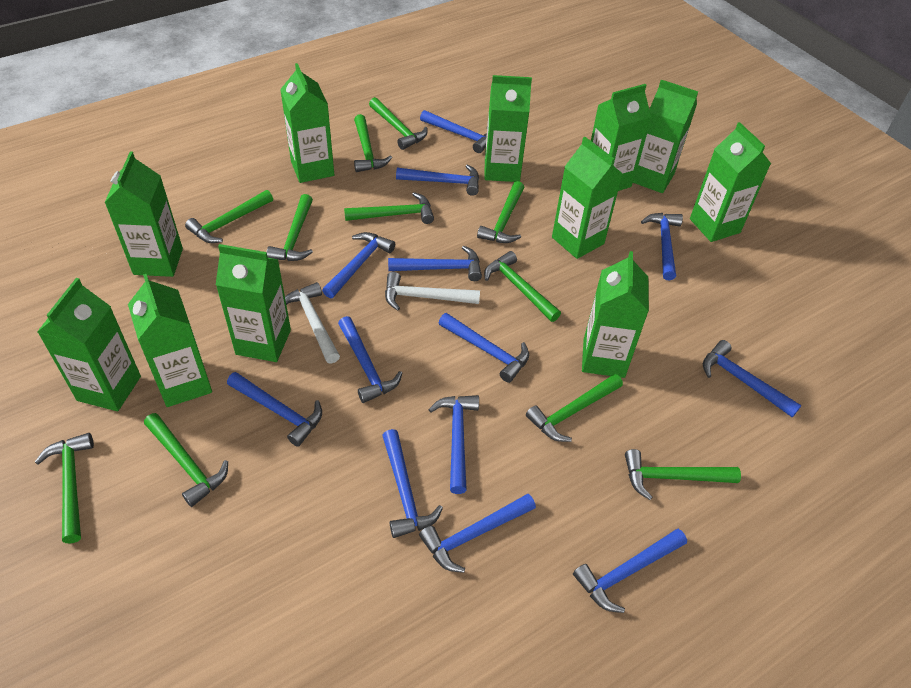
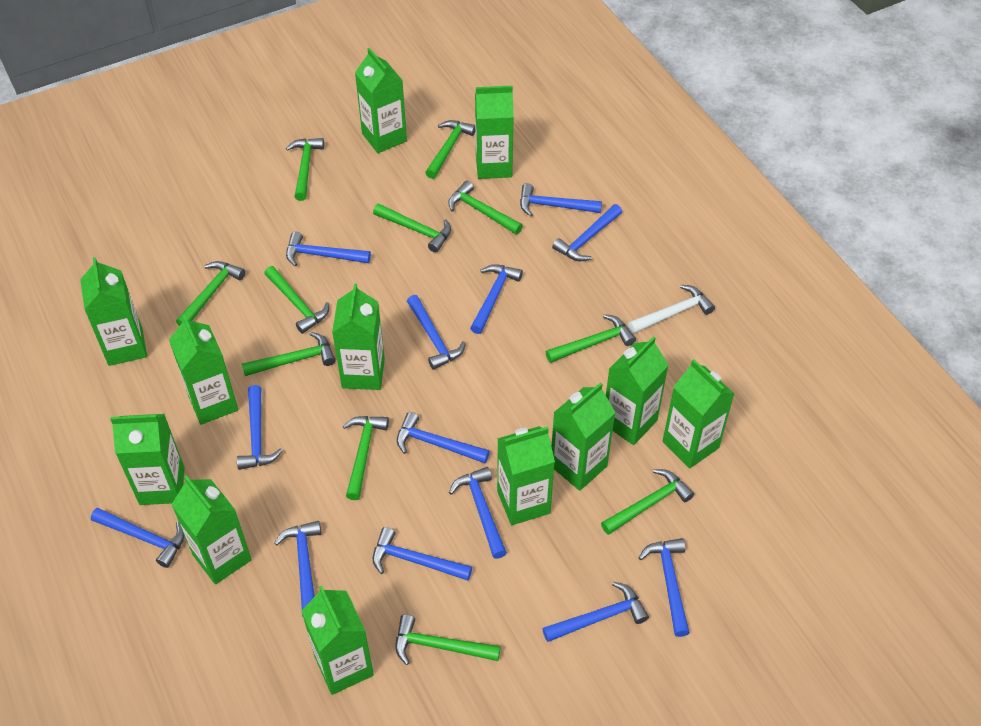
green carton: [37,278,141,411] [105,151,183,277] [128,274,212,407] [216,244,291,362] [280,63,334,183] [484,75,532,182] [552,137,623,259] [582,251,649,378] [591,84,651,191] [633,80,698,193] [690,122,771,242] = 11 -> [80,257,147,366] [110,414,185,505] [169,315,238,425] [171,475,252,584] [301,586,374,695] [332,283,385,390] [355,48,407,153] [475,86,514,179] [497,426,555,525] [552,382,616,491] [606,336,669,445] [663,359,734,469] = 12
white hammer: [285,282,340,364] [385,272,480,311] = 2 -> [628,285,715,334] = 1

